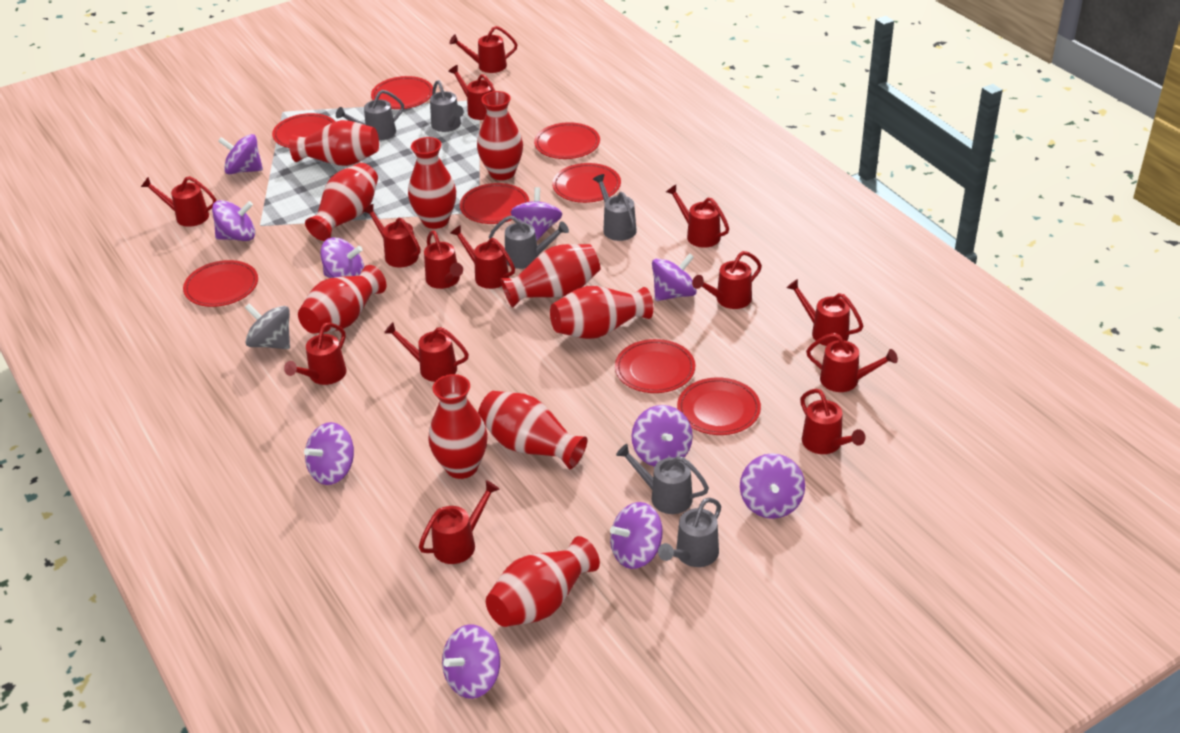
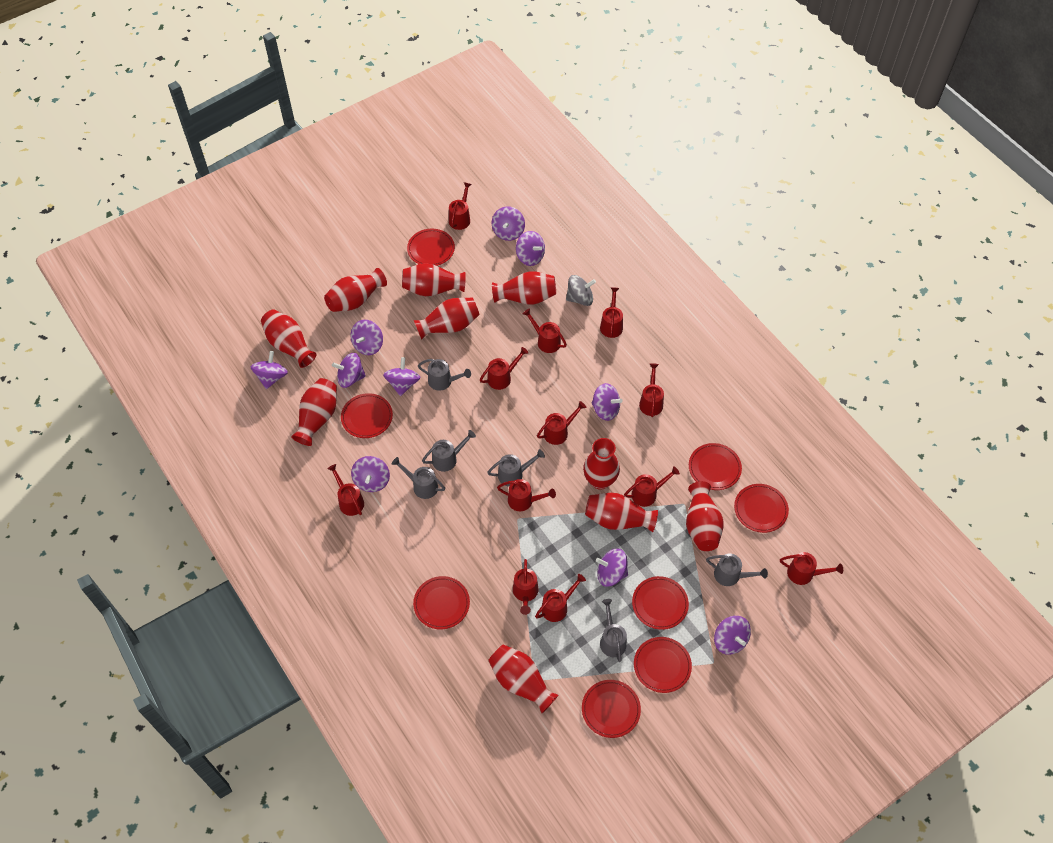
red watering can: [141,176,216,227] [284,323,347,385] [363,204,421,268] [384,322,469,382] [419,480,500,564] [424,231,463,289] [448,65,495,120] [449,26,518,73] [451,225,515,289] [666,185,729,248] [692,251,762,309] [786,279,863,346] [800,389,865,454] [806,333,898,392] = 14 -> [327,464,364,516] [449,182,472,230] [480,347,528,390] [497,479,556,511] [513,559,539,615] [523,309,567,353] [535,574,586,622] [537,401,586,445] [600,287,623,338] [624,466,680,507] [639,363,664,417] [780,552,843,585] = 12

